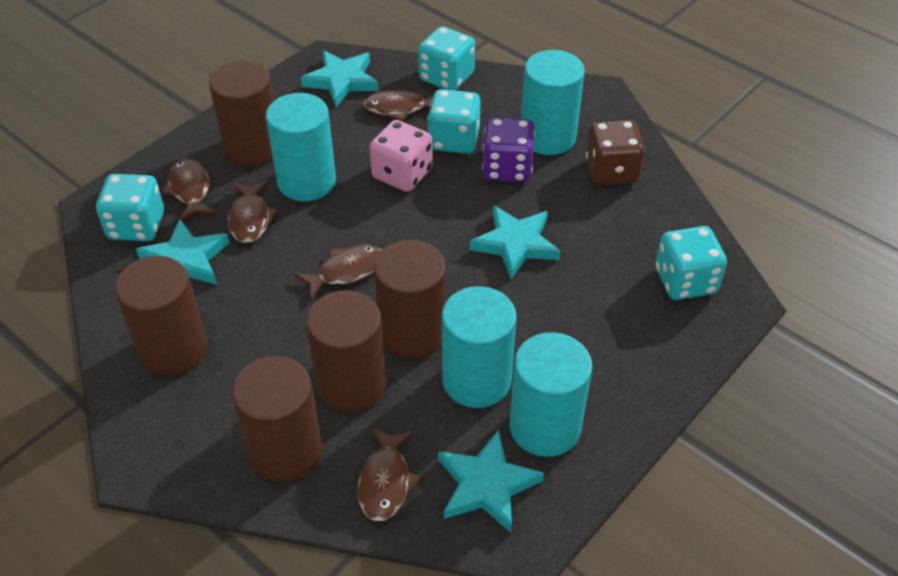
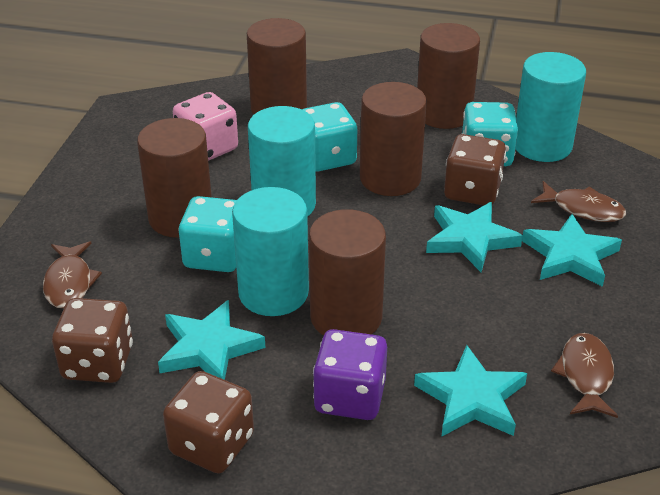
brown dice: [586,120,645,185] = 1 -> [52,298,133,383] [163,371,254,473] [444,134,506,205] = 3
brown fish: [161,158,215,220] [228,181,279,243] [294,245,382,301] [358,427,421,522] [363,90,434,122] = 5 -> [43,241,102,309] [531,181,626,222] [551,333,618,418] = 3
turquoise cylinder: [266,93,336,201] [442,286,517,408] [509,332,592,457] [521,50,585,155] = 4 -> [232,187,309,316] [248,106,316,217] [516,52,586,162] = 3
turquoise dice: [96,174,164,241] [418,26,475,91] [428,89,481,154] [655,226,727,300] = 4 -> [179,196,237,272] [302,102,357,172] [462,102,518,166] = 3

